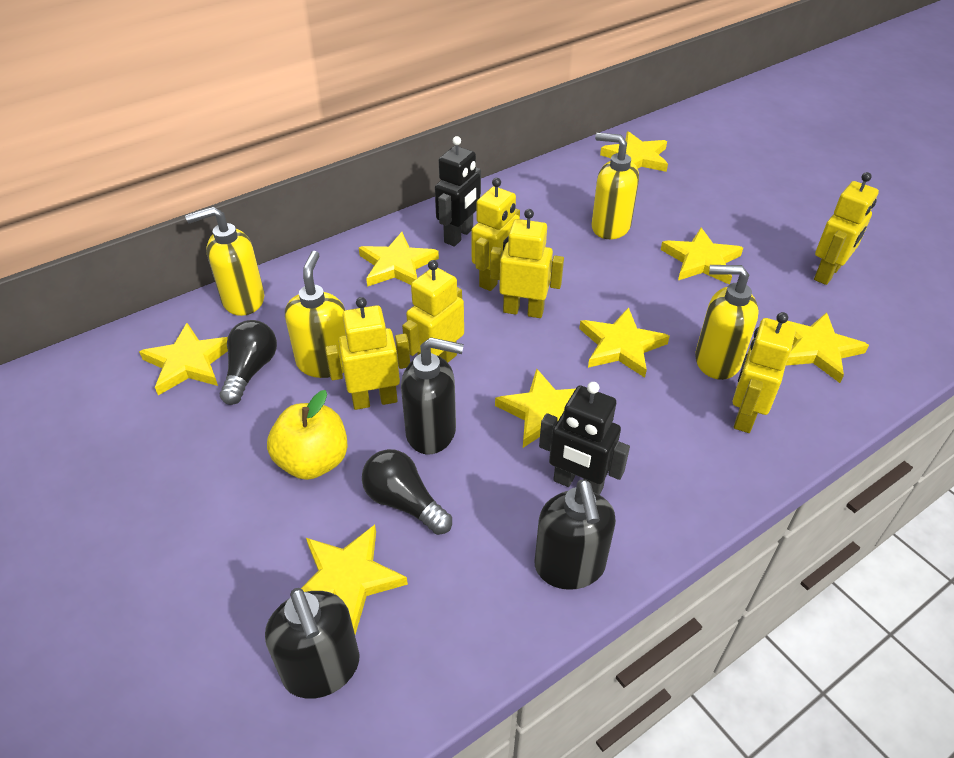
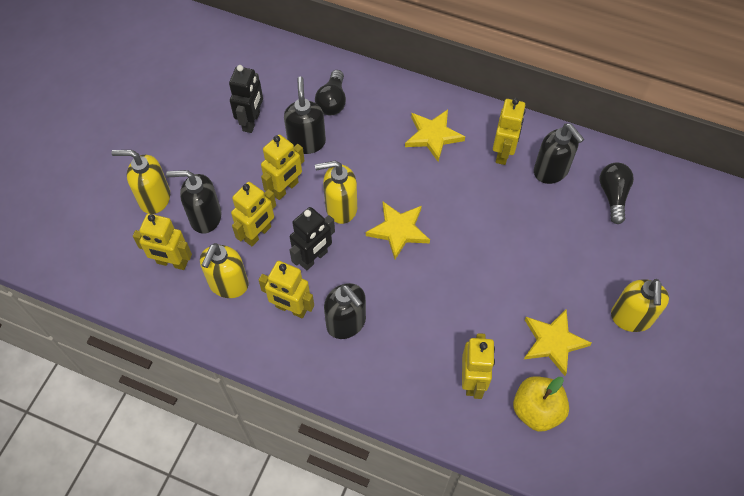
black soap dispenser: [265,588,359,699] [401,337,464,454] [535,480,616,590] = 3 -> [166,170,221,234] [284,76,326,154] [324,283,366,339] [534,123,584,184] = 4
yellow star: [139,323,228,395] [301,525,408,635] [359,232,439,287] [495,368,575,448] [579,307,670,378] [600,131,668,172] [661,228,743,285] [776,312,869,383] = 8 -> [366,202,430,259] [405,110,465,162] [524,309,592,376] = 3

